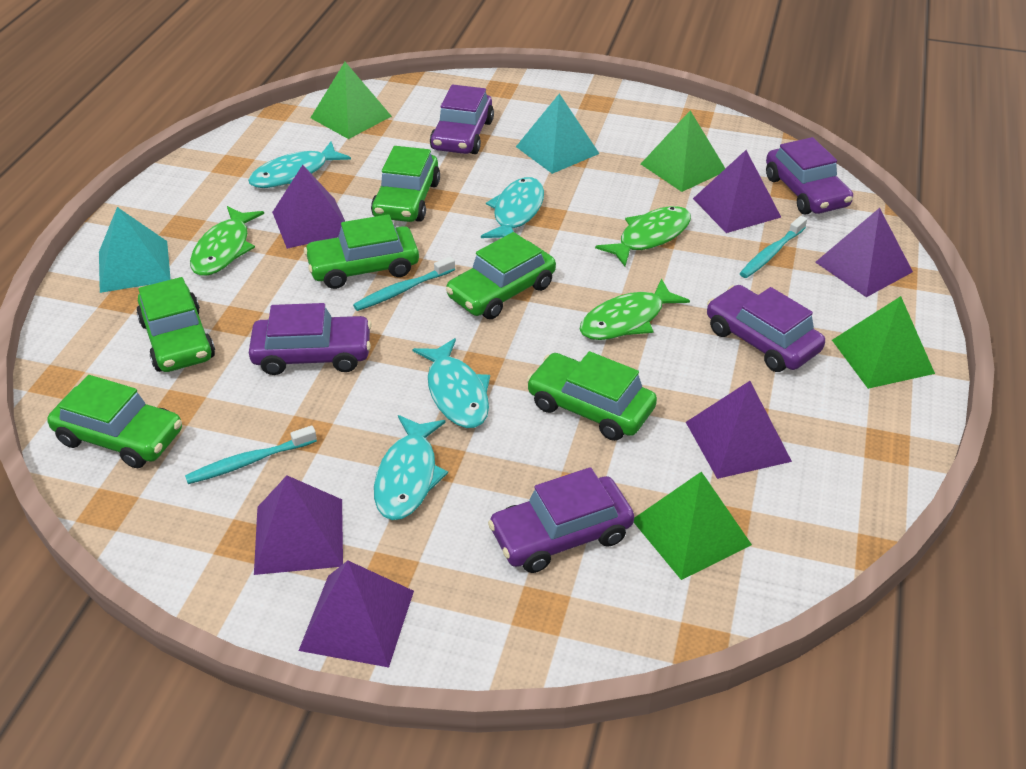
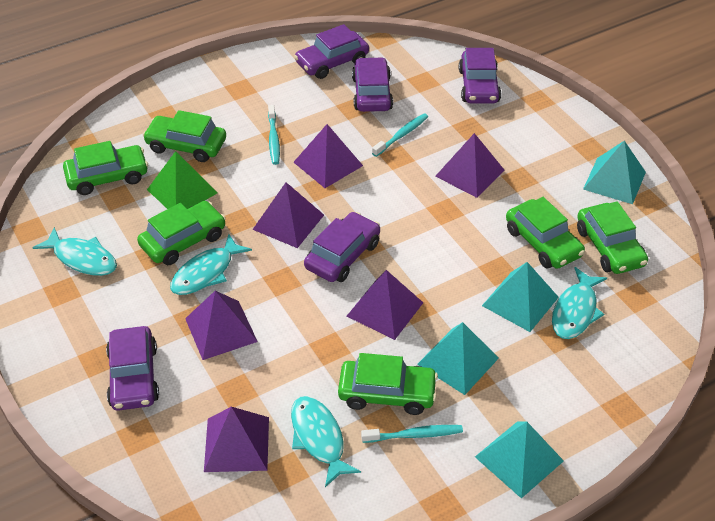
green fish: [190,206,264,276] [579,278,690,340] [595,206,691,266] = 3 -> none = 0
green pyramid: [311,62,392,139] [634,471,752,580] [641,110,726,192] [832,296,935,389] = 4 -> [147,151,218,209] = 1
turquoise pyramid: [99,207,171,293] [516,94,600,174] = 2 -> [417,322,499,395] [475,421,564,498] [482,262,559,332] [583,140,646,204] = 4

